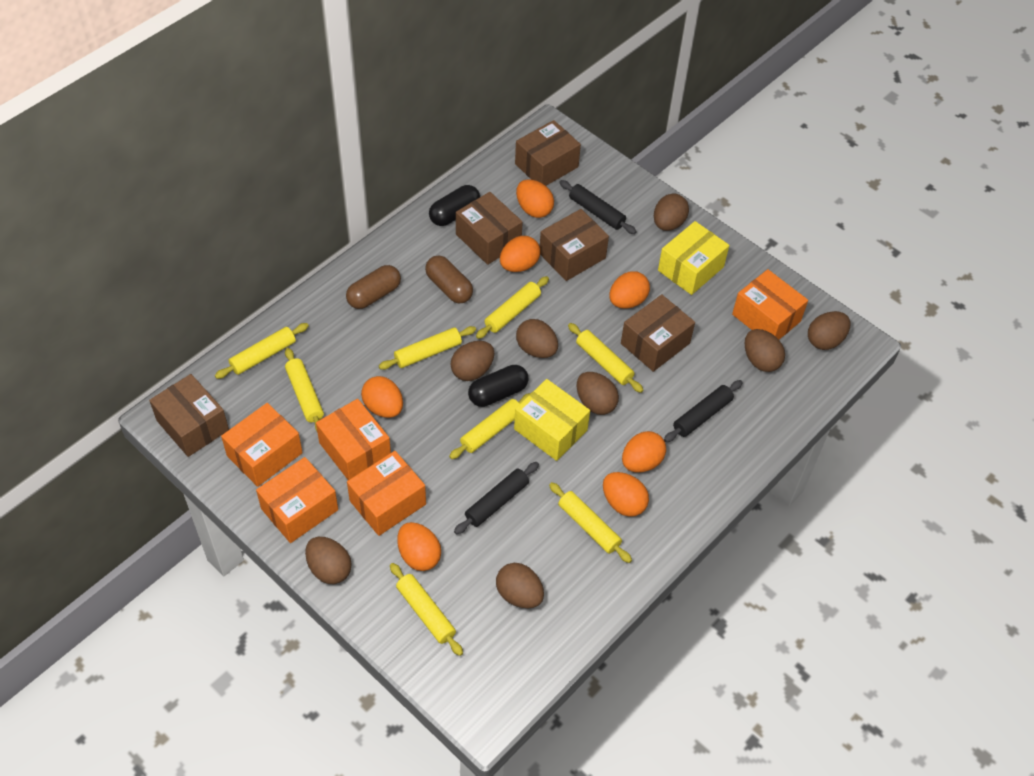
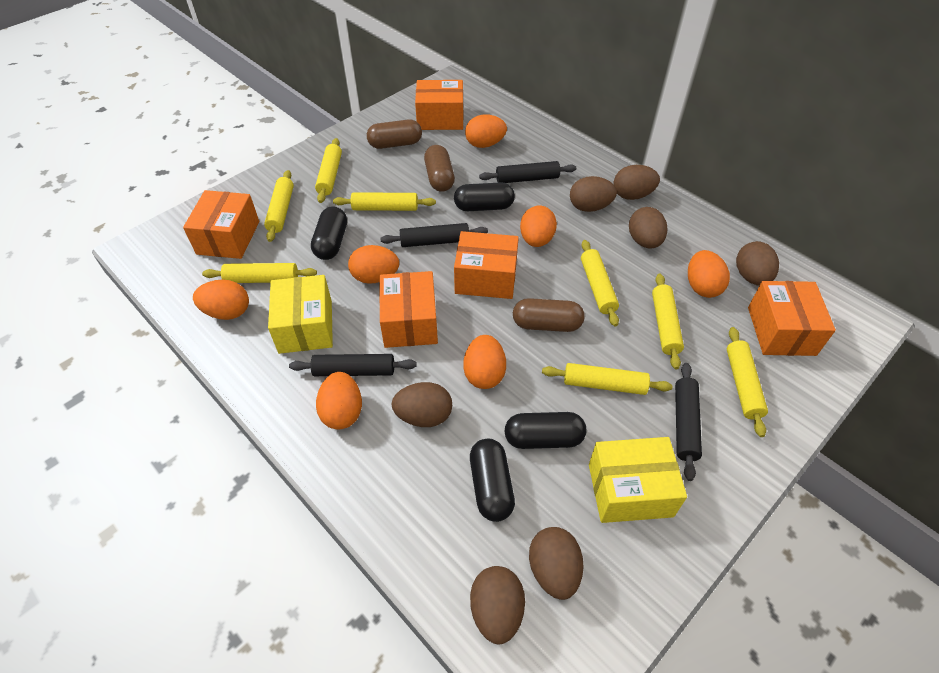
black capsule: [429,185,480,226] [468,365,528,407] = 2 -> [311,206,347,260] [454,183,515,211] [470,439,515,522] [504,412,586,449] = 4
black rolling pin: [454,462,539,534] [559,180,637,234] [664,380,743,442] = 3 -> [289,354,417,376] [380,223,488,247] [479,161,576,183] [675,363,702,481] = 4
brown box: [149,374,229,457] [456,192,523,265] [515,120,581,186] [540,209,609,281] [621,294,695,372] = 5 -> none = 0
brown capsule: [346,265,401,309] [425,255,473,304] = 2 -> [367,119,422,149] [424,145,455,192] [513,298,585,332] = 3
brown egg: [305,537,352,584] [451,341,494,381] [496,563,544,608] [516,319,558,358] [577,372,619,415] [654,194,689,231] [745,329,785,372] [808,311,851,350] = 8 -> [392,382,452,427] [470,566,525,644] [529,527,584,600] [570,176,617,212] [614,165,660,200] [629,207,667,249] [736,241,779,286] = 7

